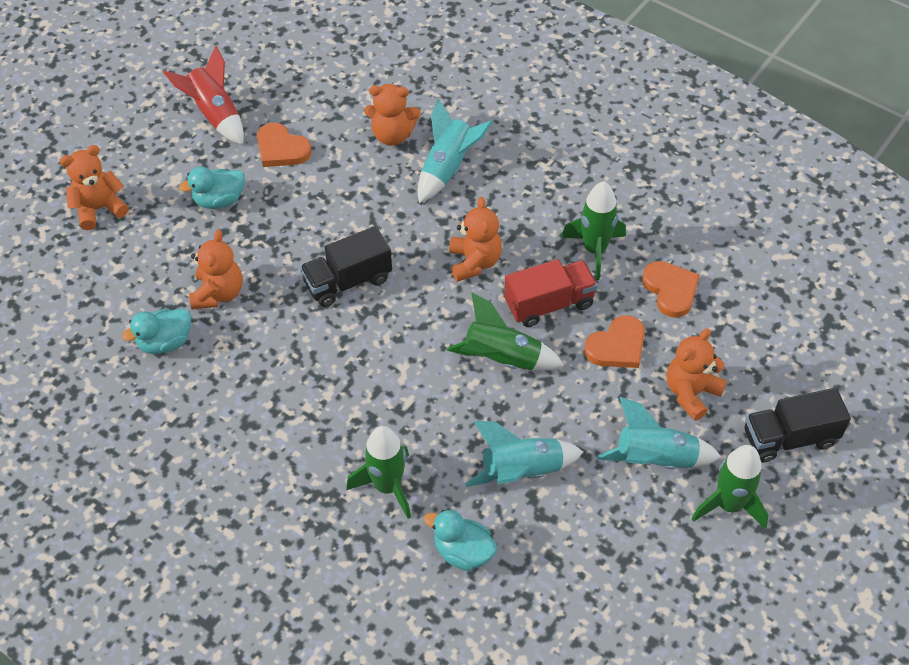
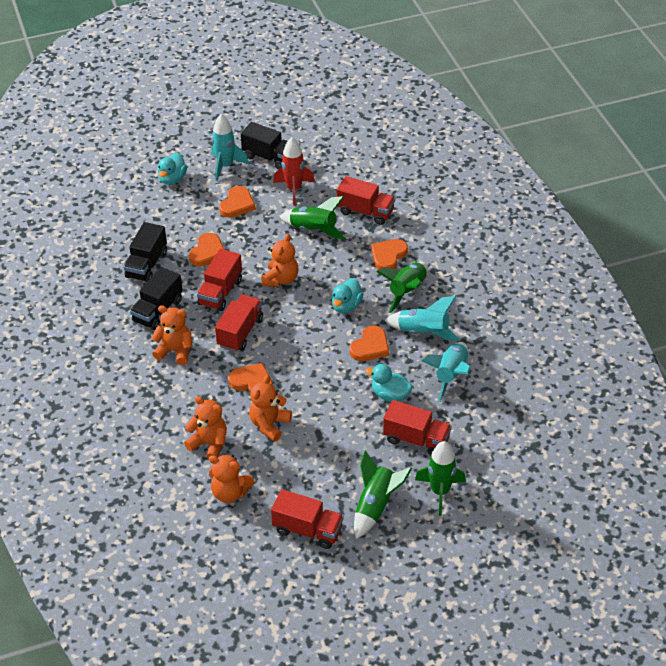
black truck: [300,226,392,307] [744,388,851,463] = 2 -> [123,222,167,282] [130,267,183,330] [241,122,287,170] = 3
orange heart: [257,123,312,167] [584,315,645,368] [642,261,700,318] = 3 -> [189,233,225,266] [219,186,256,218] [228,363,273,394] [350,325,389,361] [371,239,408,270] = 5
red truck: [504,259,598,327] = 1 -> [197,249,242,311] [215,294,263,352] [271,489,344,549] [337,176,395,225] [383,400,452,456] = 5

